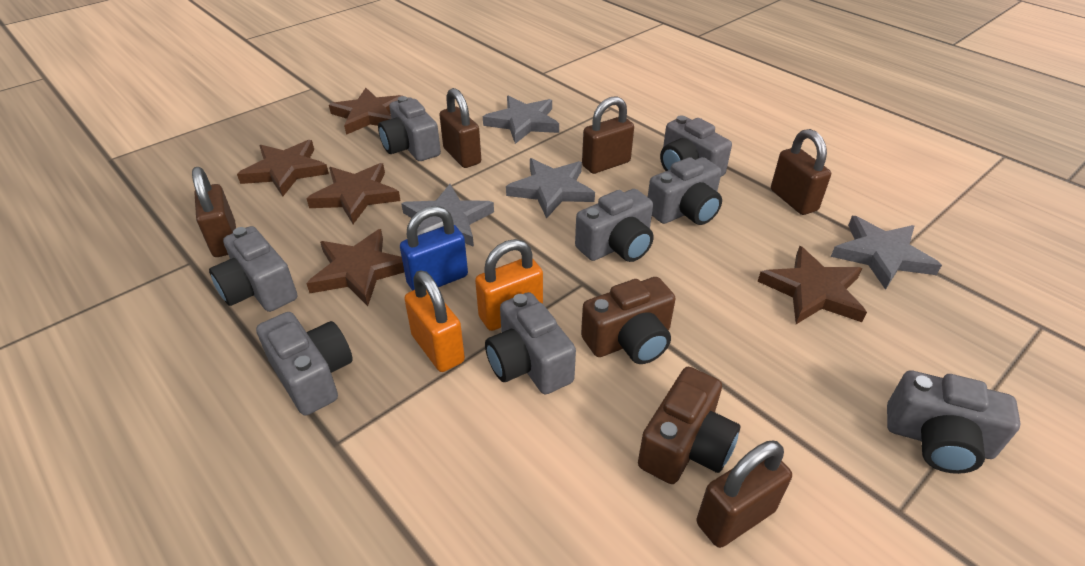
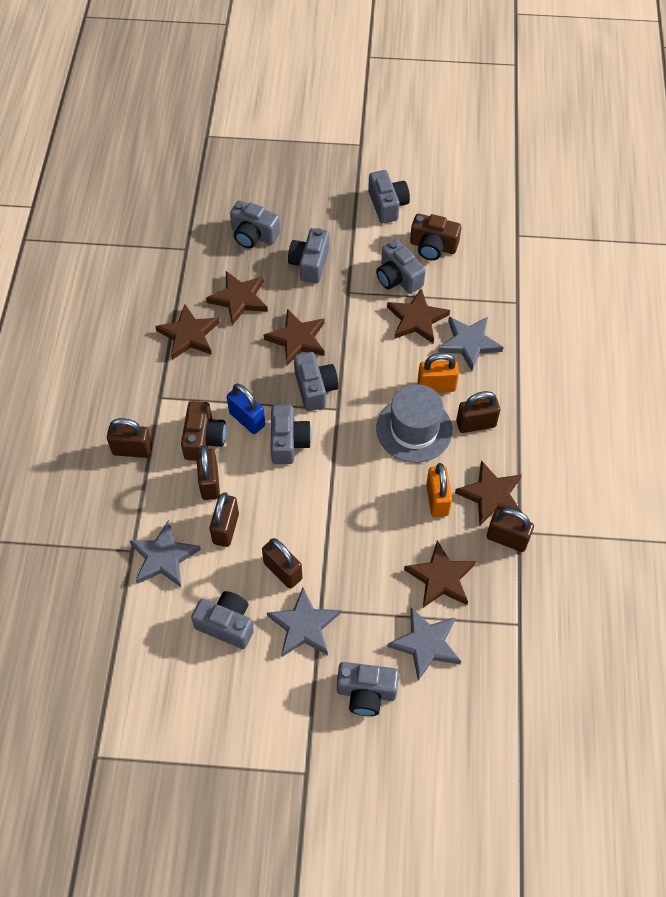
brown padlock: [192,167,236,257] [439,88,481,168] [582,96,634,174] [697,440,792,548] [771,129,831,215] = 5 -> [107,418,152,458] [196,446,220,500] [210,492,239,547] [262,538,303,589] [456,391,500,433] [487,508,534,552] = 6
brown star: [237,140,329,197] [306,163,401,224] [306,229,404,306] [329,88,402,135] [758,246,867,324] = 5 -> [155,304,220,360] [206,271,268,325] [264,309,325,365] [387,289,450,344] [404,540,476,608] [455,460,522,525] = 6
grey hat: none = 0 -> [376,384,453,463] = 1

